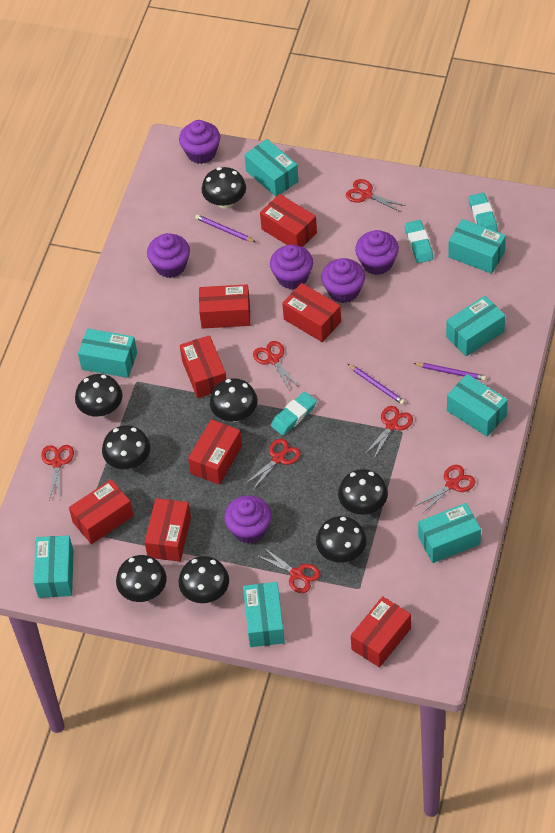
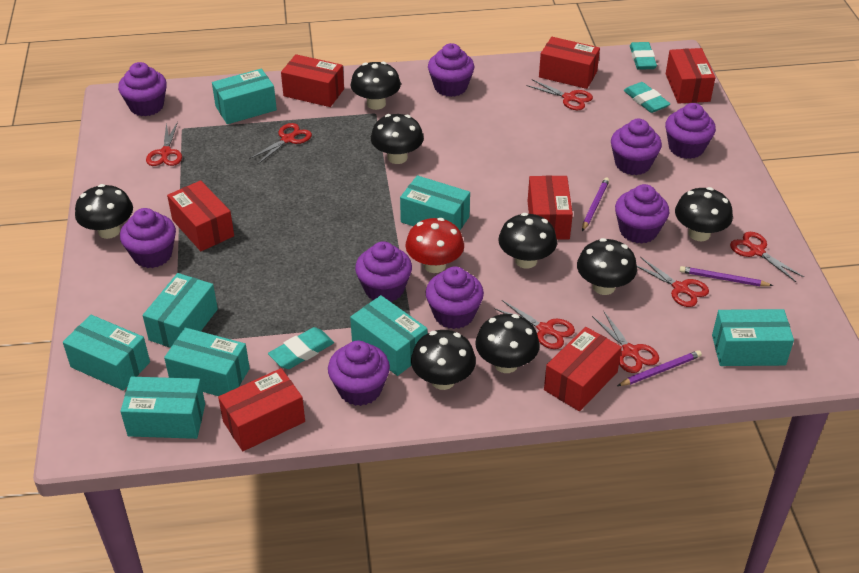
purple cupcake: [147,233,190,278] [179,120,220,164] [224,496,271,544] [270,245,313,289] [321,258,365,303] [355,230,399,275] = 6 -> [118,62,167,116] [120,208,176,268] [328,341,390,406] [355,241,412,302] [425,267,484,329] [428,43,474,97] [611,119,662,175] [615,184,669,244] [665,103,716,159] = 9
red box: [69,479,134,544] [145,498,191,562] [180,335,226,398] [188,419,242,485] [199,284,250,329] [260,194,317,247] [282,283,341,342] [351,596,411,668] = 8 -> [167,180,234,251] [218,368,305,451] [281,54,344,107] [528,176,573,239] [539,37,600,89] [544,327,622,411] [666,48,715,104] = 7
red mushroom: none = 0 -> [406,218,464,273] = 1

